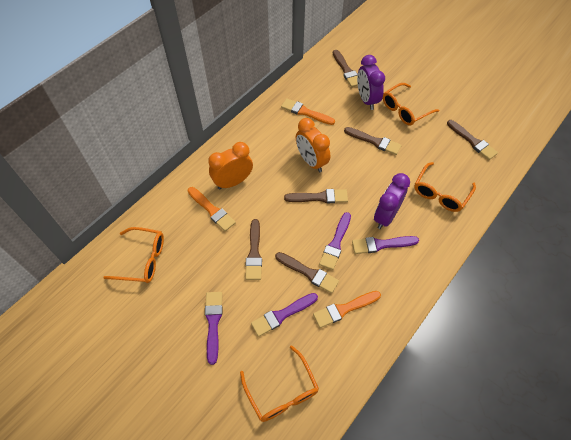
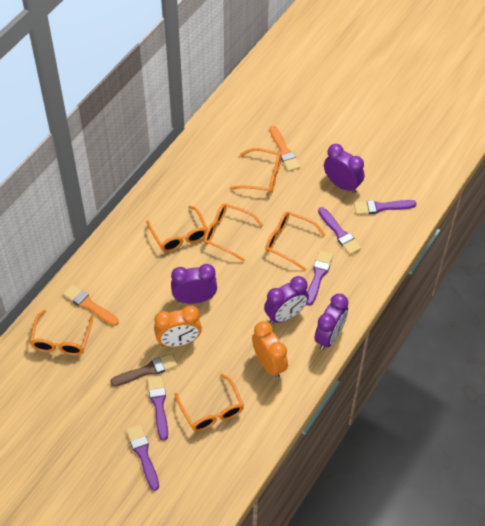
brown brush: [245,219,262,280] [275,252,339,293] [284,189,348,203] [333,50,358,87] [344,127,401,155] [447,120,498,160] = 6 -> [110,353,178,386] = 1
orange brush: [188,187,236,231] [281,98,335,125] [313,291,381,328] = 3 -> [63,284,119,326] [270,126,300,171] = 2
orange glasses: [103,227,164,283] [240,345,319,422] [383,83,439,126] [414,162,476,212] = 4 -> [30,310,93,355] [146,206,208,252] [174,374,244,431] [204,204,264,262] [230,148,281,194] [265,211,326,271] = 6
purple brush: [205,292,223,365] [251,293,318,337] [319,212,351,270] [352,236,419,254] = 4 -> [126,424,159,491] [147,376,168,441] [307,251,333,306] [318,207,361,255] [354,200,416,215] = 5
purple clock: [357,55,385,110] [374,173,410,229] = 2 -> [171,264,217,304] [264,276,309,324] [315,294,348,350] [324,144,364,193] = 4

